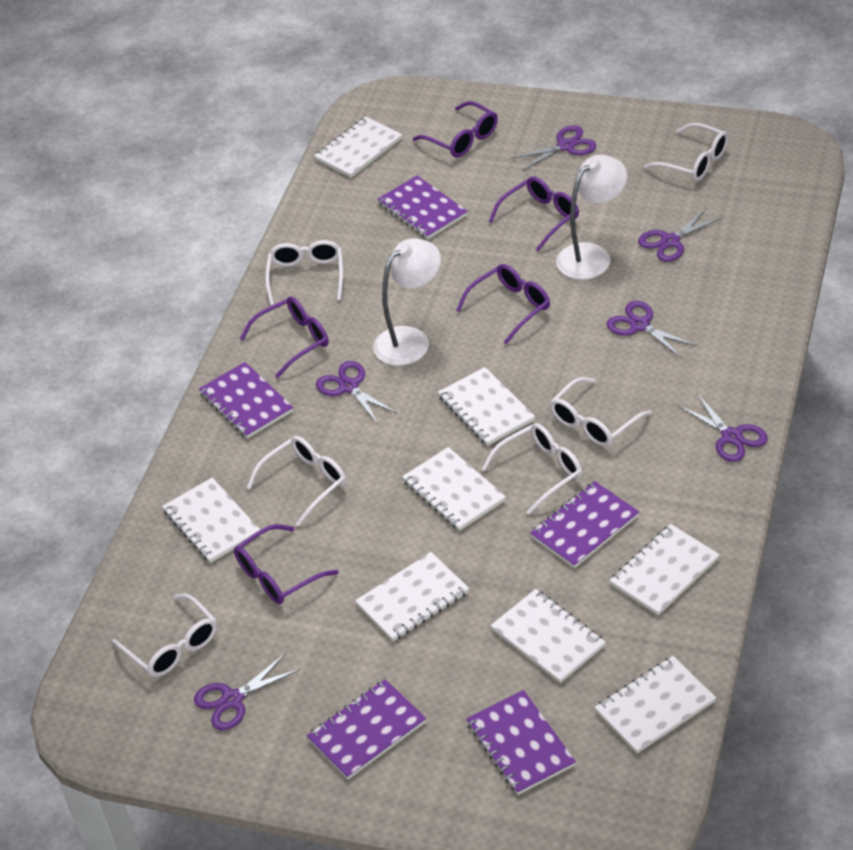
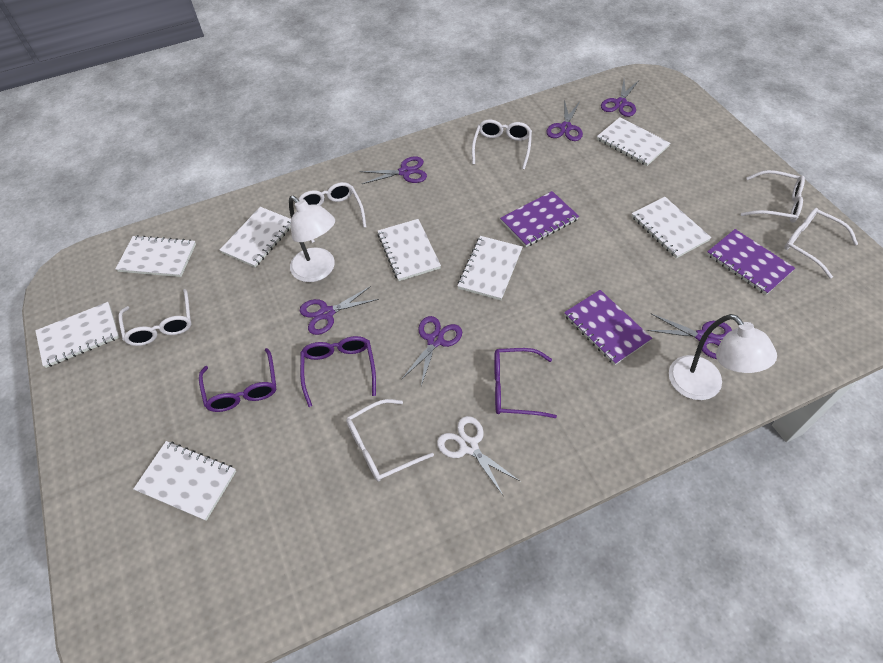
purple glasses: [234,524,339,604] [240,296,329,378] [413,101,498,157] [456,264,550,345] [489,176,579,252] = 5 -> [199,348,276,412] [300,336,376,407] [494,348,557,418] = 3
purple notebook: [199,362,293,439] [307,679,426,779] [377,175,468,239] [466,690,576,795] [530,481,639,568] = 5 -> [500,191,579,247] [564,290,652,365] [707,229,795,295] = 3
white scissors: none = 0 -> [437,416,521,497] = 1

